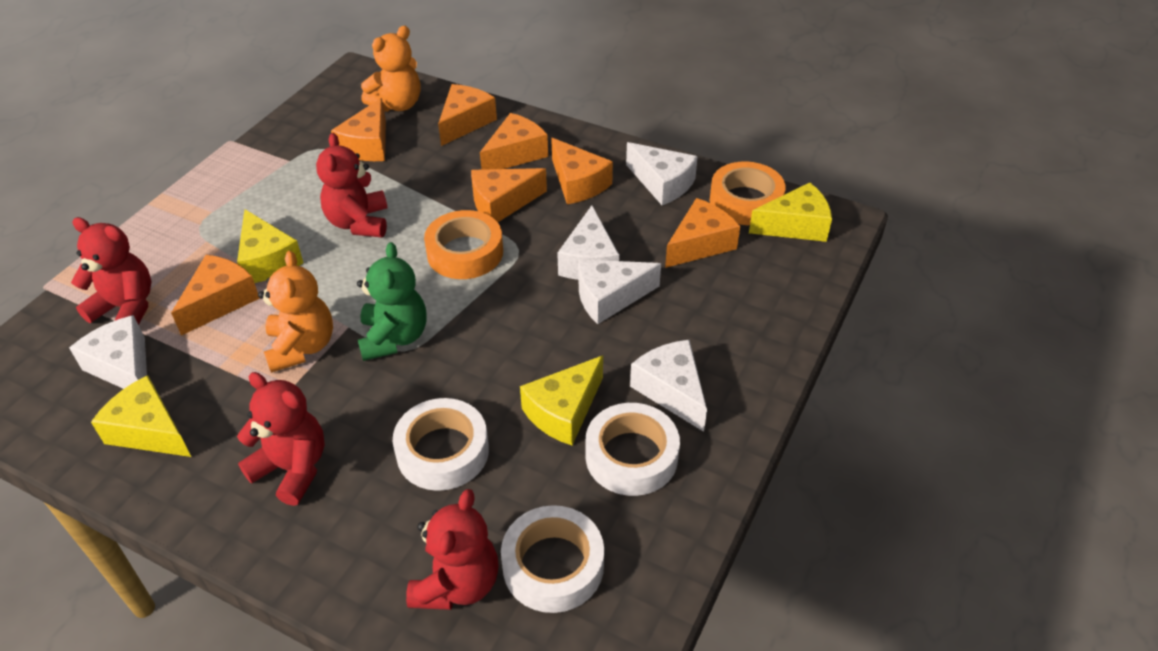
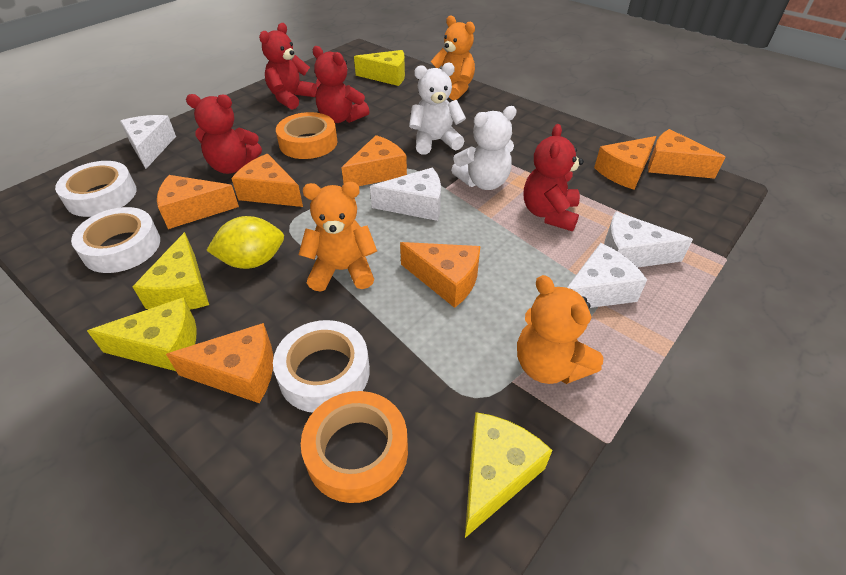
green teddy bear: [357,242,427,361] = 1 -> none = 0
orange teddy bear: [258,251,333,373] [361,26,421,112] = 2 -> [299,182,377,292] [430,15,475,100] [517,275,604,384] = 3
white cheese: [69,315,147,389] [557,205,619,280] [578,259,661,324] [626,142,698,205] [630,340,707,432] = 5 -> [120,115,176,169] [370,168,441,221] [567,243,647,308] [604,212,693,268] = 4
white teddy bear: none = 0 -> [409,62,466,155] [451,106,517,190] = 2
yellow lemon: none = 0 -> [206,216,284,269] = 1

